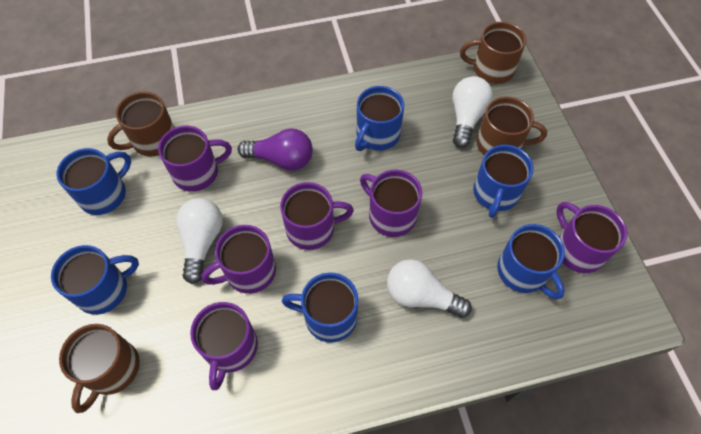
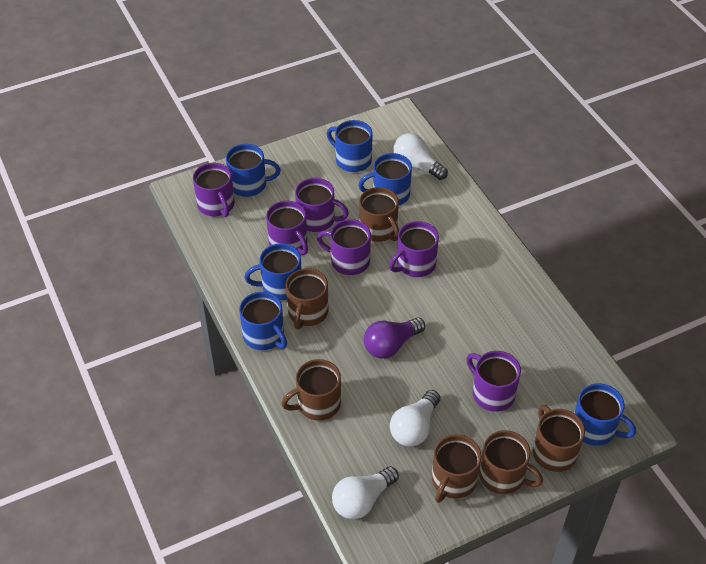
brown mug: [59,324,140,413] [107,92,175,156] [460,22,526,84] [477,96,547,155] = 4 -> [281,359,341,421] [286,268,328,330] [359,187,399,242] [432,434,482,503] [479,430,543,494] [533,405,585,472] = 6

